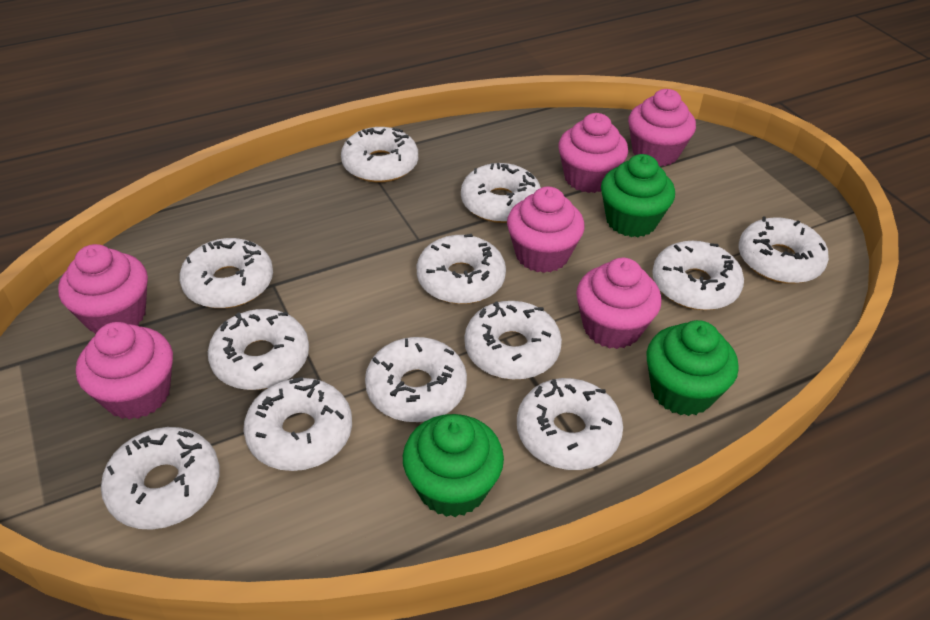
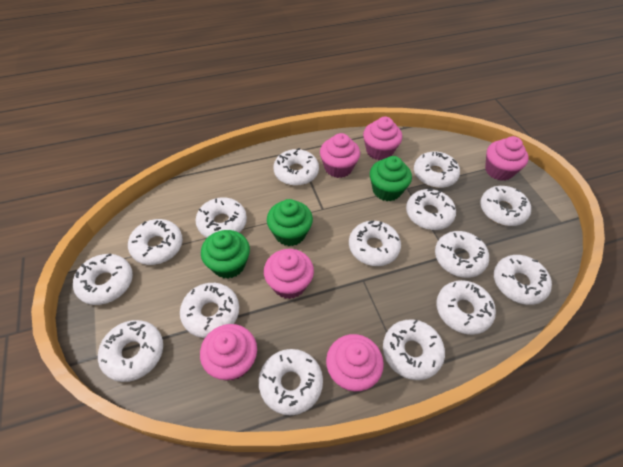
white donut: [101,427,220,530] [179,238,273,308] [208,309,309,390] [244,377,352,471] [341,127,418,183] [365,337,467,422] [416,234,506,304] [461,163,541,223] [464,301,562,380] [517,378,623,470] [652,241,744,310] [738,216,829,284] = 12 -> [73,253,133,305] [98,320,163,382] [128,219,183,265] [180,283,239,338] [196,197,247,238] [258,349,323,416] [273,148,319,186] [349,220,401,266] [383,319,445,380] [406,189,456,230] [414,151,460,188] [435,231,489,278] [436,280,496,335] [480,186,531,226] [494,255,552,305] = 15

